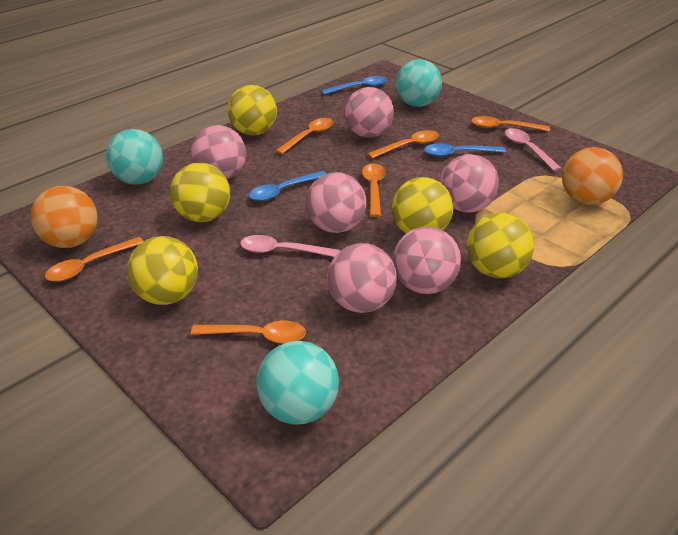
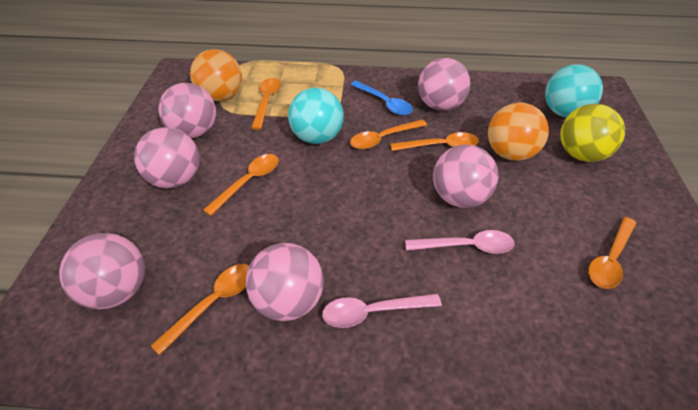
blue spoon: [249,171,327,201] [321,76,388,95] [424,143,506,157] = 3 -> [350,81,413,115] = 1
turquoise ball: [106,129,163,185] [256,341,339,425] [396,59,442,107] = 3 -> [288,88,344,144] [545,64,603,118] = 2
yellow ball: [127,236,198,305] [170,163,230,222] [228,85,277,135] [392,177,453,234] [467,213,534,278] = 5 -> [560,104,625,162] = 1

